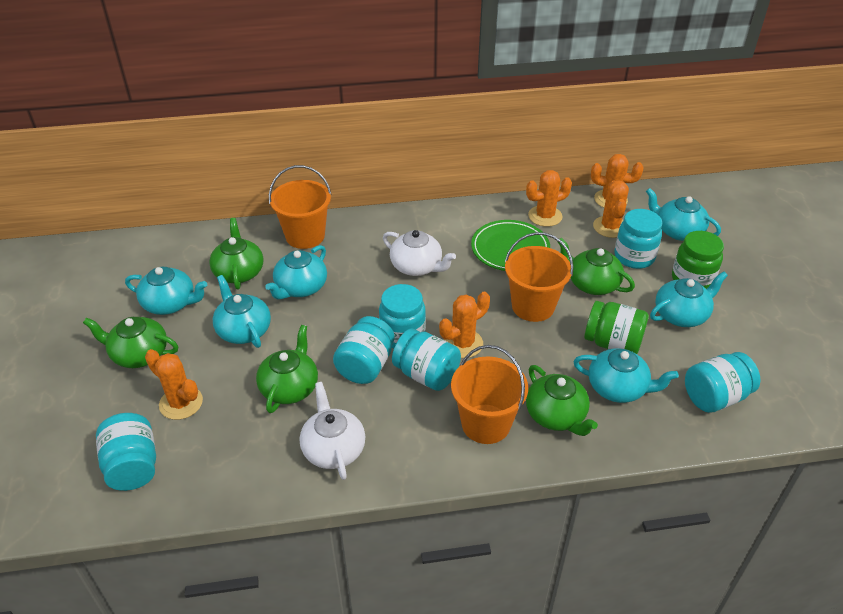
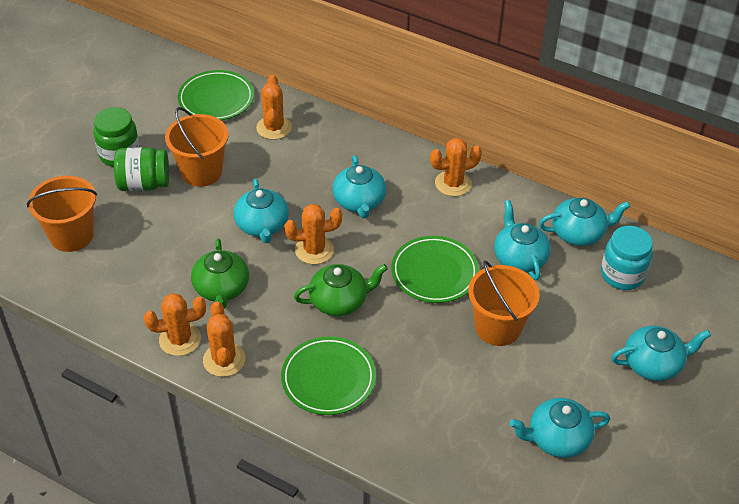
green plate: [471,220,550,271] = 1 -> [178,70,254,120] [281,336,376,415] [391,236,479,303] = 3
green teapot: [83,317,178,368] [209,218,263,289] [256,325,318,413] [526,365,598,436] [557,238,635,295] = 5 -> [191,238,249,309] [294,264,388,316] = 2
turquoise jar: [96,413,156,491] [333,316,395,384] [379,284,426,348] [392,328,461,391] [615,209,662,269] [685,352,760,413] = 6 -> [601,226,653,290] = 1
white teapot: [300,382,366,480] [383,230,456,276] = 2 -> none = 0

